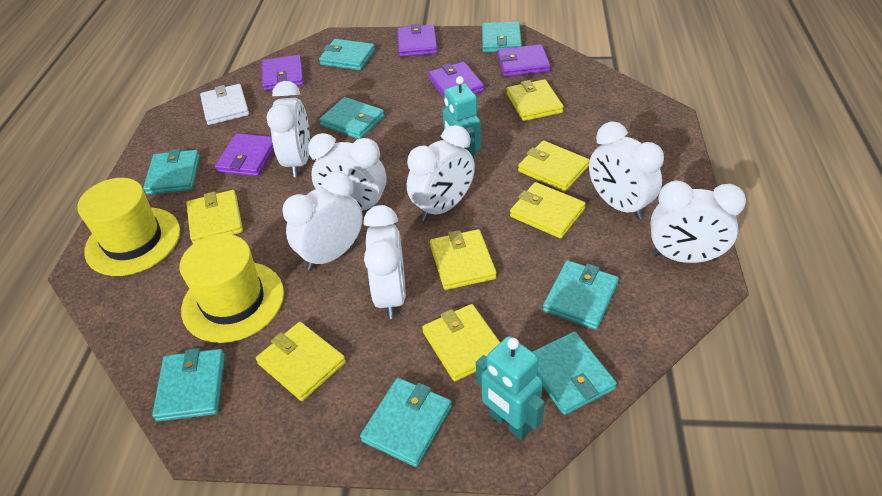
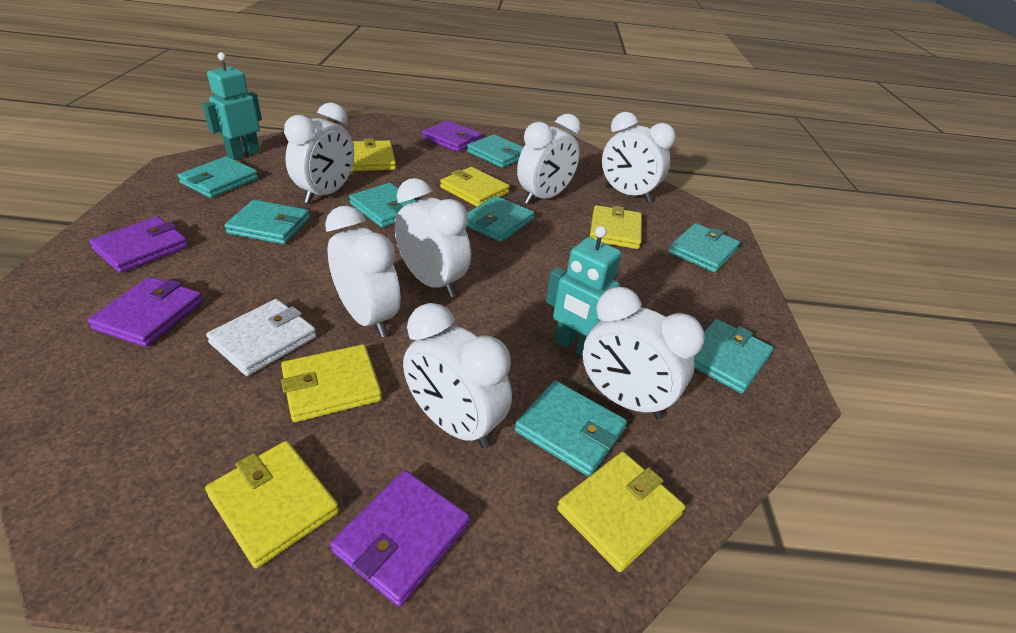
purple wallet: [215,134,274,176] [262,55,304,91] [397,24,437,57] [428,62,484,98] [497,44,551,77] = 5 -> [88,277,204,347] [89,217,188,273] [330,470,470,607] [422,120,482,152] = 4
yellow hat: [77,178,180,276] [180,234,284,343] = 2 -> none = 0
yellow wallet: [186,190,243,244] [256,322,346,401] [422,304,500,381] [430,229,497,290] [506,79,564,121] [510,182,586,239] [518,141,590,192] = 7 -> [205,441,339,568] [281,344,382,422] [351,139,396,171] [440,167,509,207] [557,451,685,572] [590,205,642,249] = 6

